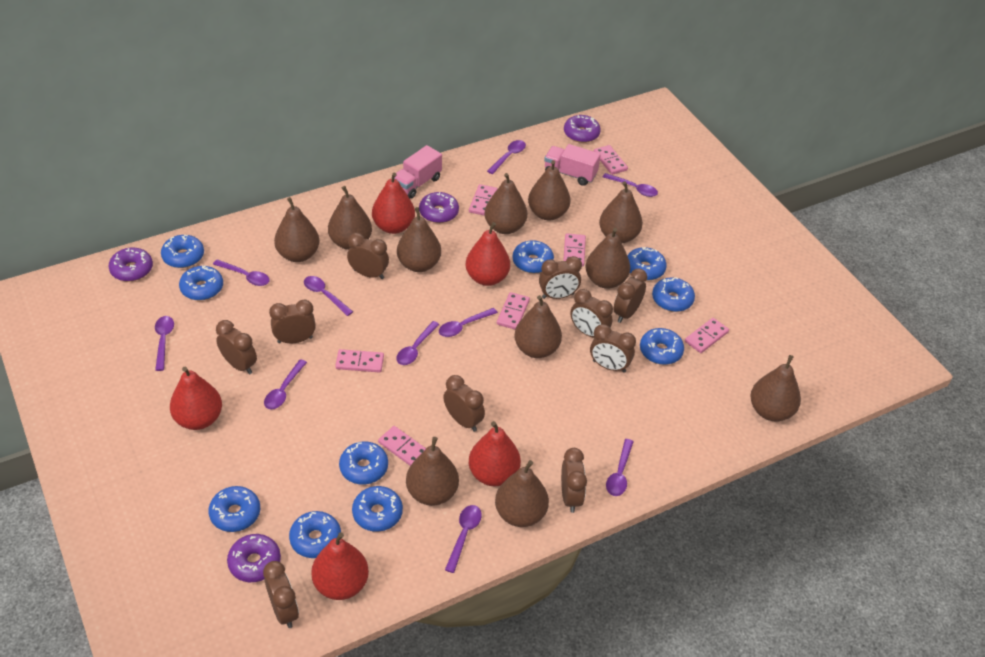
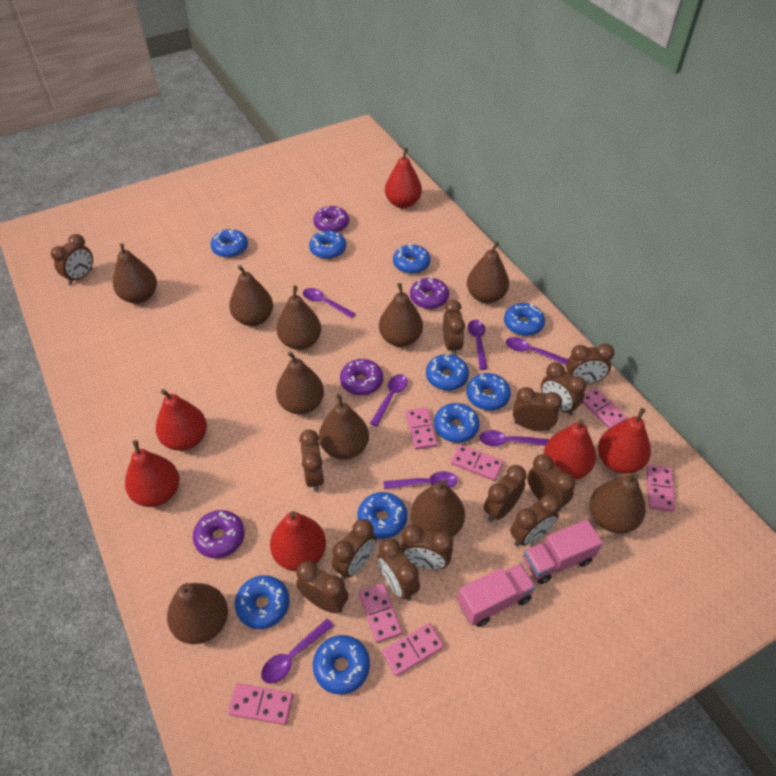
brown clock: [216,320,257,374] [263,561,299,628] [269,300,316,343] [347,233,389,279] [443,375,485,432] [539,256,582,299] [561,448,587,513] [570,289,613,337] [590,324,636,373] [613,269,647,323] = 10 -> [51,234,93,285] [296,561,349,613] [299,430,324,492] [332,519,376,579] [378,539,420,601] [400,524,453,570] [443,300,465,356] [484,465,527,522] [510,494,560,546] [513,387,562,431] [527,454,575,512] [541,362,586,416] [566,344,615,384] = 13
brown pear: [274,197,320,262] [328,186,372,250] [397,207,441,272] [406,437,459,506] [485,173,527,234] [495,460,549,527] [514,295,562,358] [528,160,571,220] [586,228,630,289] [599,181,643,243] [750,355,801,421] = 11 -> [113,243,157,304] [167,583,228,644] [229,265,273,326] [276,351,324,414] [277,286,321,350] [319,394,369,460] [379,283,423,347] [411,480,465,537] [467,241,509,304] [590,474,646,533] = 10
purple spoon: [155,316,174,371] [213,259,270,286] [264,359,307,410] [304,276,353,316] [396,321,439,365] [439,308,498,337] [445,505,482,573] [487,140,526,174] [603,173,658,197] [606,439,634,496] = 10 -> [261,618,334,684] [303,288,356,318] [370,374,408,427] [384,471,458,489] [468,320,488,370] [479,430,549,446] [506,337,568,365] = 7
red pear: [170,367,222,430] [311,532,369,600] [372,172,415,234] [466,222,510,286] [469,421,521,486] = 5 -> [125,440,180,507] [156,389,207,451] [270,511,326,571] [385,148,422,208] [544,419,596,480] [598,408,651,474] = 6

